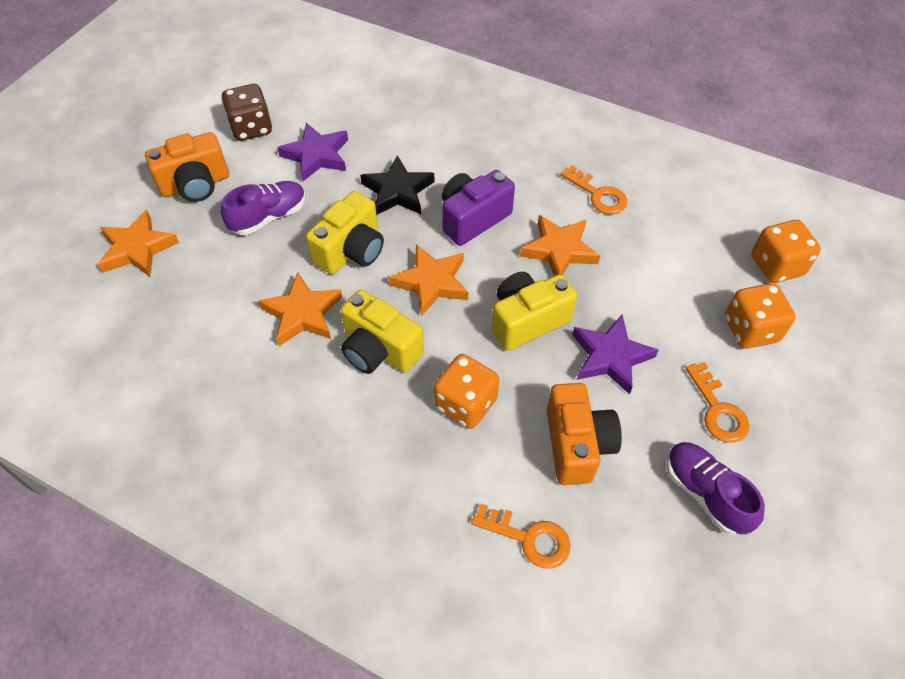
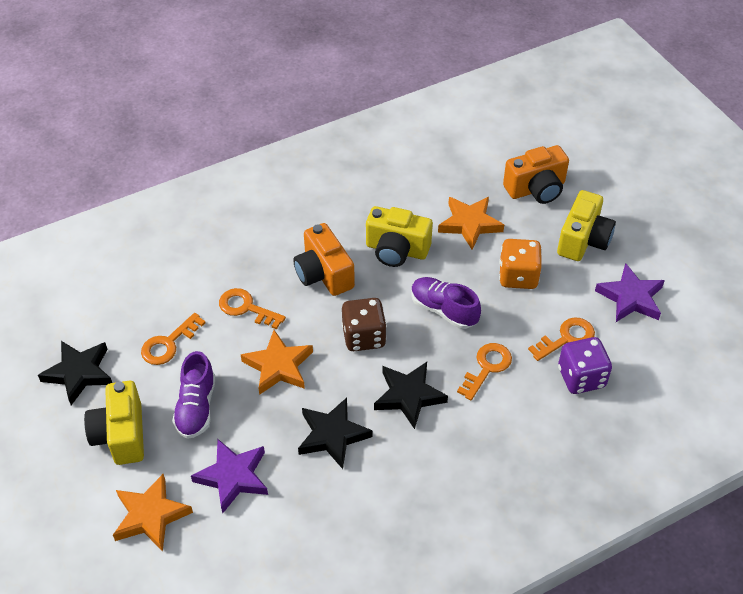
black star: [360,155,435,215] = 1 -> [38,341,112,405] [298,398,373,469] [374,362,448,429] = 3
orange dice: [434,354,499,429] [725,283,796,349] [751,220,821,283] = 3 -> [499,239,542,289] = 1
orange key: [471,504,571,569] [560,165,627,214] [686,362,750,443] = 3 -> [141,313,206,365] [219,288,286,329] [457,343,512,400] [528,318,595,361] = 4
orange star: [98,210,179,277] [258,272,343,346] [389,245,468,316] [520,215,600,276] = 4 -> [113,474,193,552] [241,330,313,395] [438,197,504,250] = 3
purple camera: [442,170,515,246] = 1 -> none = 0
purple dice: none = 0 -> [558,337,612,394] = 1

